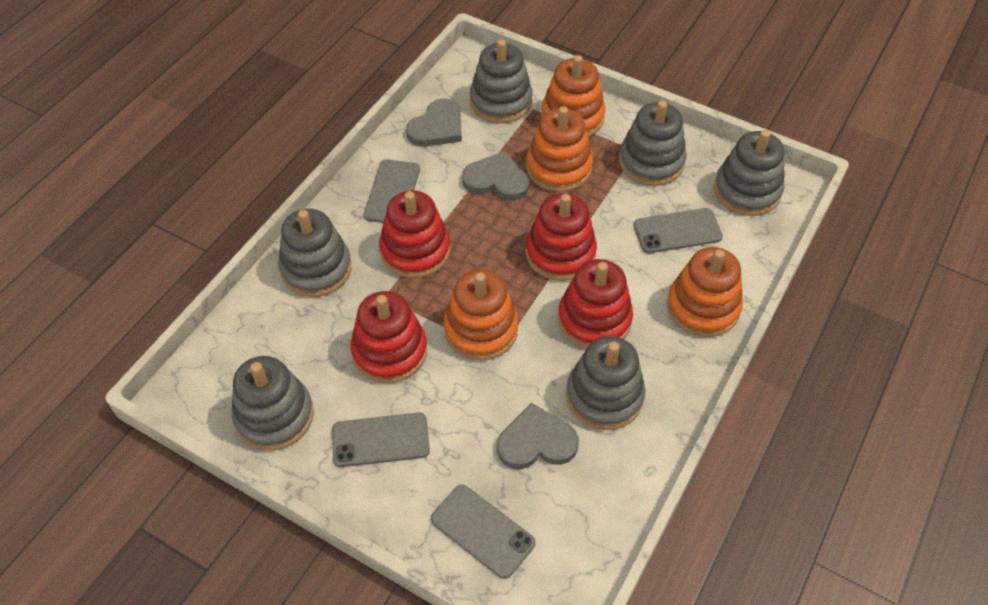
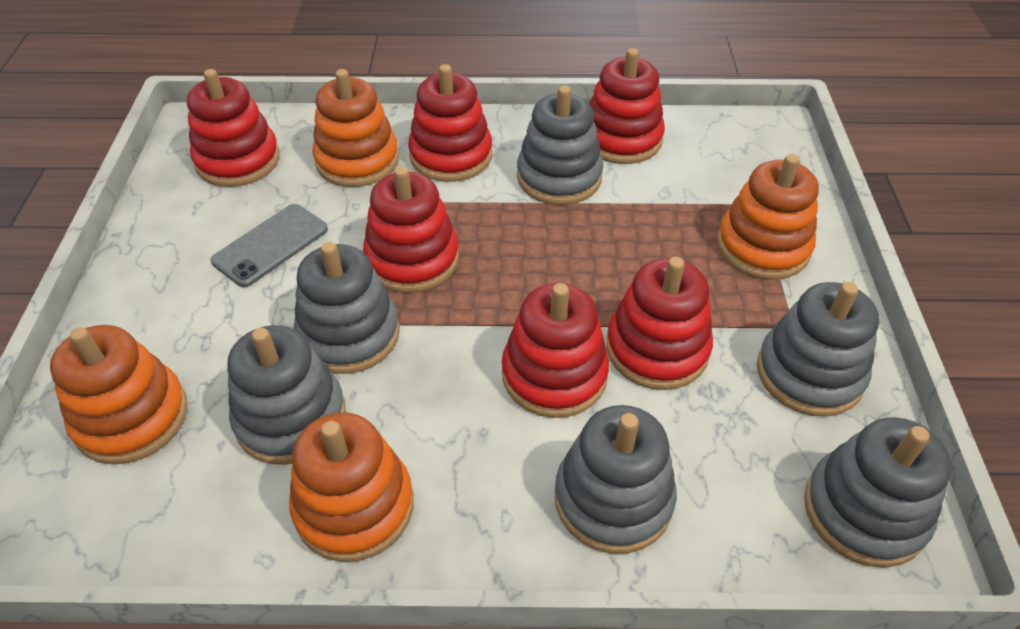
grey heart: [406,98,462,147] [462,151,529,201] [497,403,579,469] = 3 -> none = 0
grey phone: [332,413,430,467] [364,159,420,223] [431,484,536,579] [634,208,723,253] = 4 -> [211,204,328,287] = 1
red stacking toy: [351,291,427,383] [379,191,450,278] [526,193,597,281] [558,259,633,348] = 4 -> [187,69,280,187] [363,166,459,293] [408,64,492,182] [502,283,609,418] [589,48,665,164] [606,257,713,390] = 6

